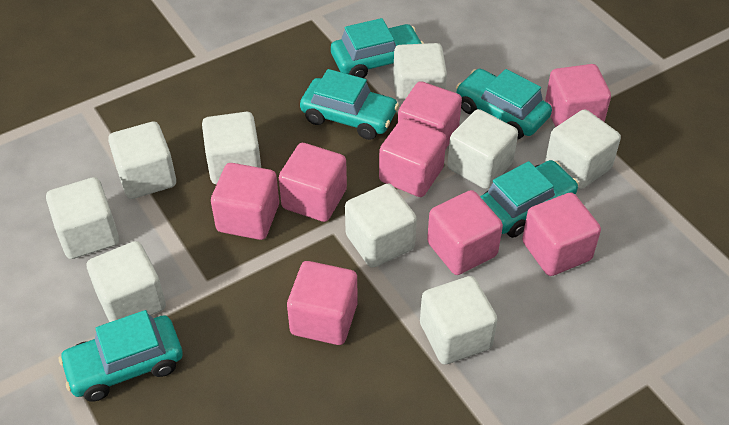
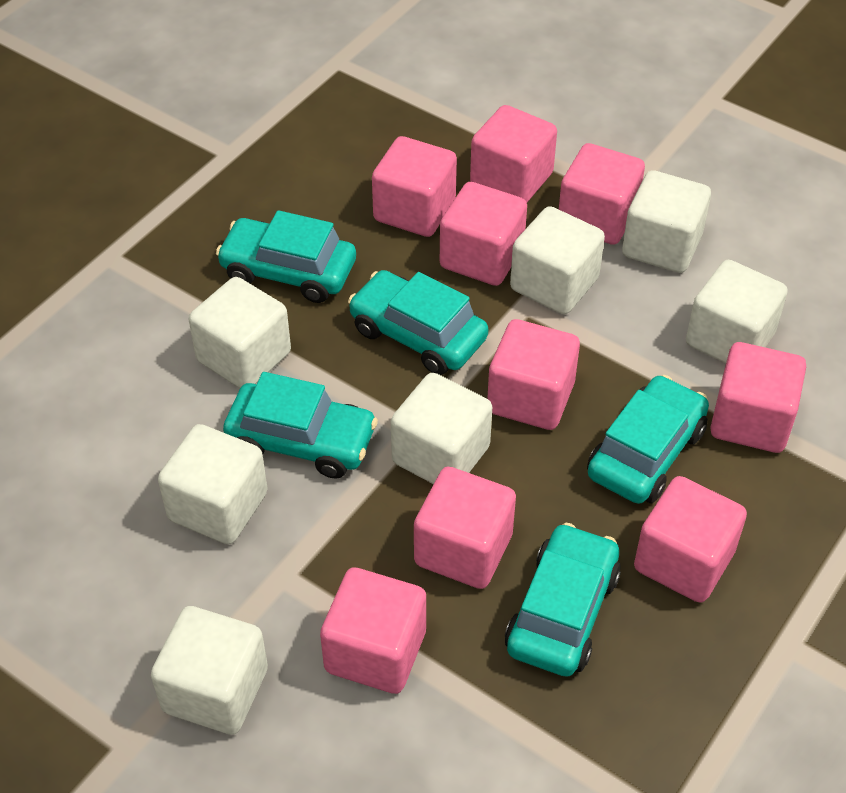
pink cube: [211,163,279,240] [279,143,347,222] [287,261,358,345] [379,118,446,197] [398,81,462,150] [427,190,503,275] [522,193,601,276] [545,64,611,127] = 8 -> [320,568,426,694] [372,136,457,237] [414,467,516,589] [440,182,527,286] [470,105,557,202] [487,319,580,430] [559,143,645,245] [634,476,747,603] [710,342,806,453] = 9
white cube: [46,177,119,259] [87,241,166,322] [108,121,176,199] [202,112,261,184] [345,183,417,268] [393,43,447,108] [420,276,498,365] [447,109,518,189] [545,109,621,189] = 9 -> [151,606,268,735] [158,424,268,544] [189,277,291,388] [391,373,492,484] [510,206,605,314] [622,170,711,273] [686,260,788,363] = 7

